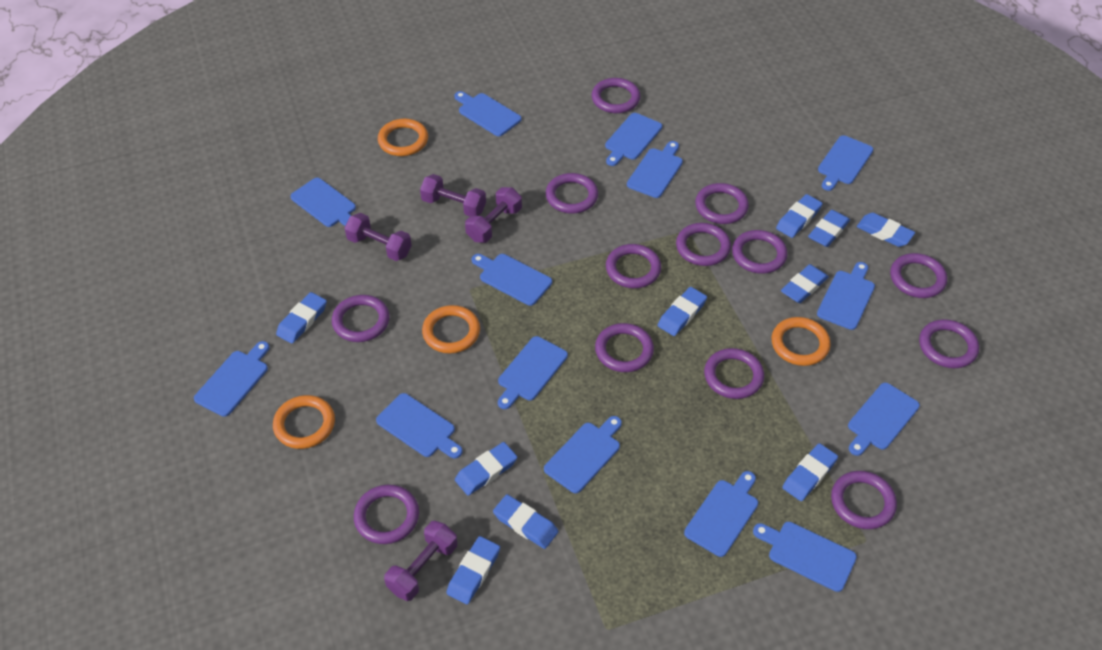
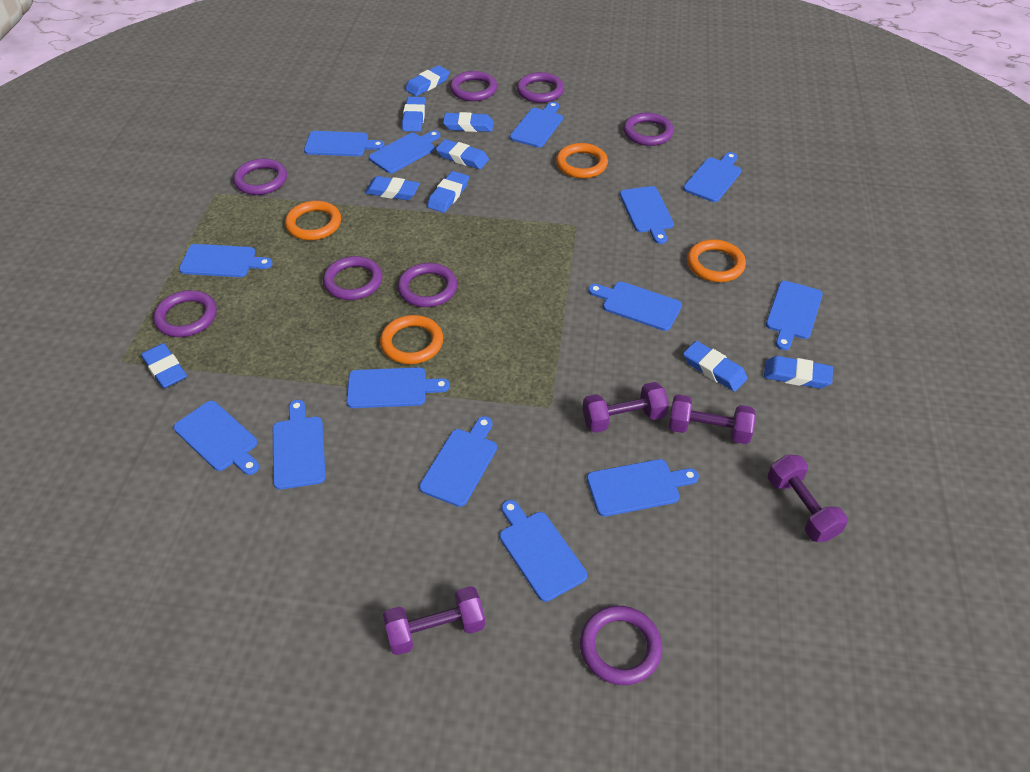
blue eraser: [276,292,327,344] [446,536,500,604] [455,442,517,496] [493,494,558,549] [658,287,707,336] [776,194,822,238] [781,264,829,303] [782,443,838,501] [808,210,850,247] [857,213,915,247] = 10 -> [141,343,187,389] [365,176,420,200] [402,97,426,132] [405,65,450,96] [427,171,469,213] [436,139,489,169] [443,112,494,132] [683,341,748,392] [764,356,833,389] = 9
purple ring: [332,295,389,342] [354,485,419,544] [546,173,598,214] [592,78,641,113] [595,323,654,372] [606,244,661,288] [676,223,731,266] [695,183,749,224] [704,348,764,399] [732,230,787,274] [831,471,897,529] [890,253,947,298] [919,319,979,368] = 13 -> [153,290,217,337] [233,158,287,195] [323,256,383,300] [397,263,457,307] [450,71,497,101] [517,72,564,103] [580,606,662,685] [623,113,674,146] = 8

